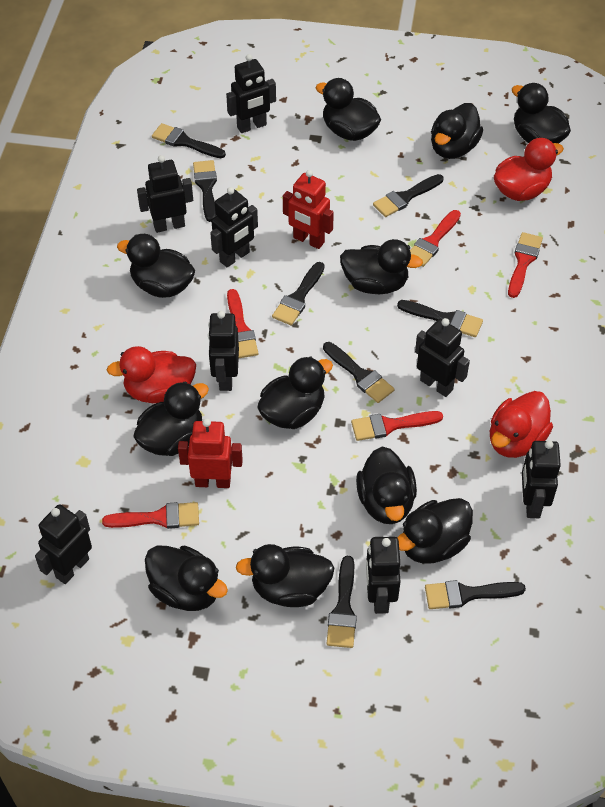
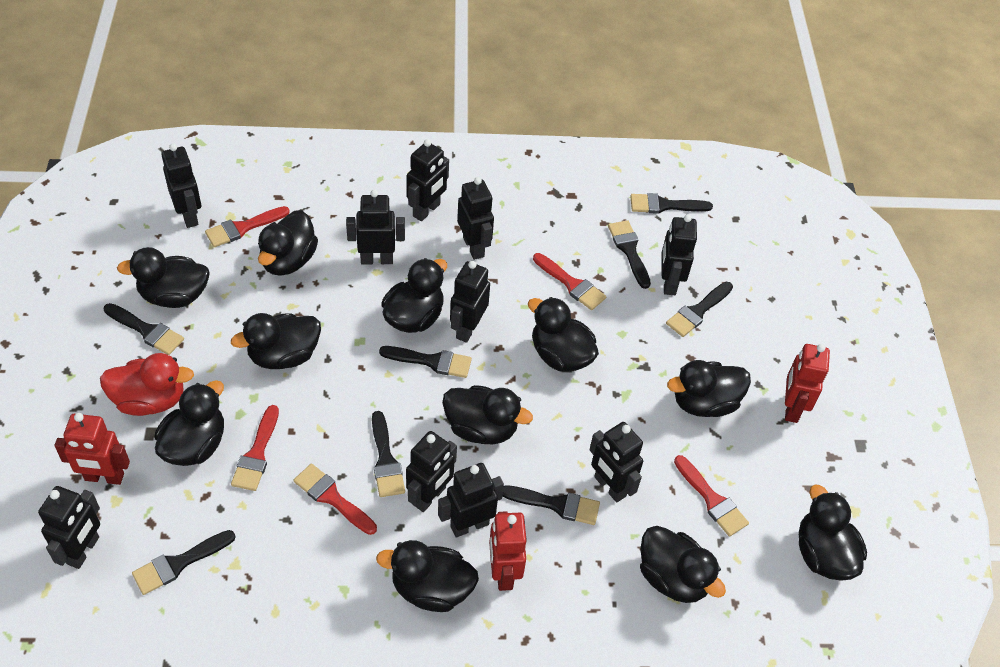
black robot: [35,504,92,584] [137,155,193,233] [208,311,239,391] [210,187,258,267] [226,54,276,133] [366,537,401,614] [415,318,470,397] [522,440,561,518] = 8 -> [38,486,100,569] [161,144,201,228] [346,190,405,264] [406,431,457,512] [407,139,449,221] [438,463,504,538] [450,261,490,343] [457,177,494,260] [590,422,643,502] [661,214,697,295] = 10
red duck: [106,346,196,403] [490,391,553,458] [494,138,564,201] = 3 -> [100,353,194,416] = 1
red robot: [178,419,243,488] [283,170,334,249] = 2 -> [54,413,130,485] [489,511,527,591] [785,344,830,423] = 3

